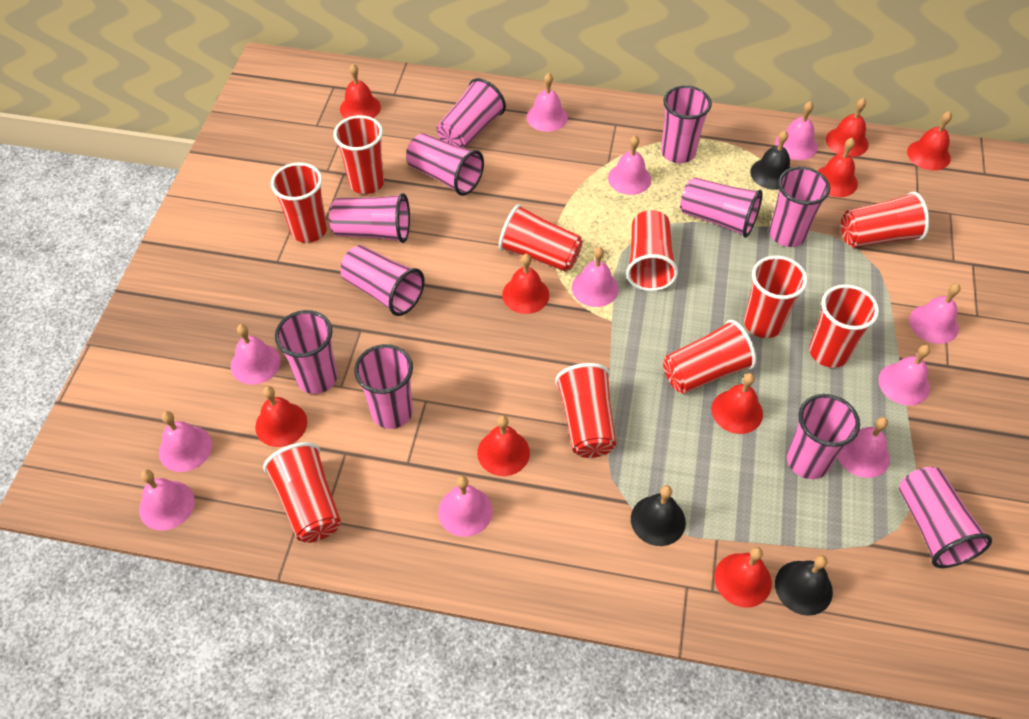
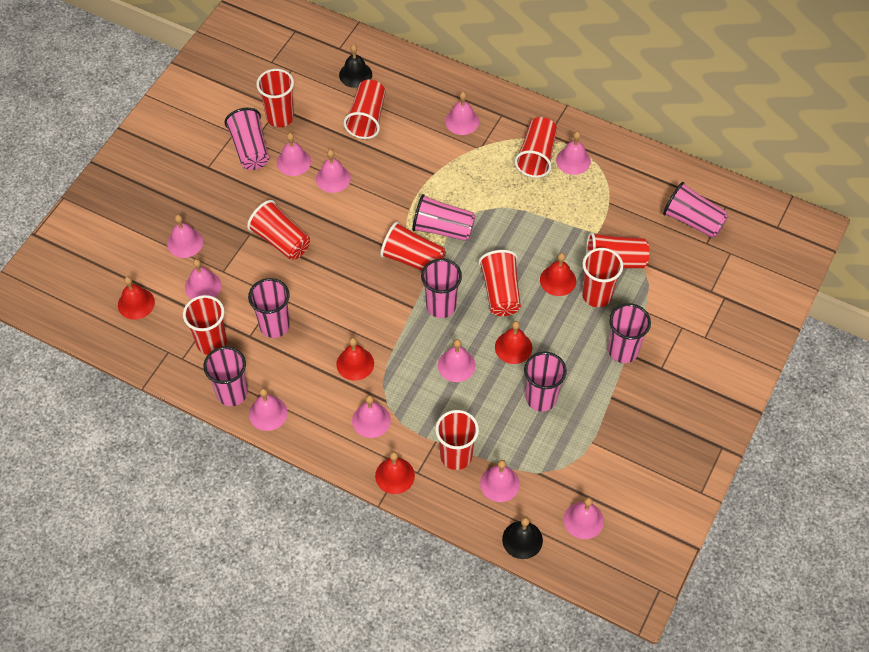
black bell: [631,485,686,546] [750,130,790,190] [775,555,833,616] = 3 -> [339,44,372,88] [502,517,543,559] = 2
pink cup: [275,310,337,394] [329,193,410,243] [341,245,425,316] [354,344,413,429] [406,133,484,196] [437,78,506,148] [661,85,712,163] [680,177,763,238] [769,167,830,247] [787,394,860,479] [899,467,992,568] = 11 -> [203,346,248,406] [224,108,269,170] [248,278,290,338] [412,194,475,241] [421,258,462,318] [524,352,567,412] [608,303,651,363] [663,182,728,238] = 8
red bell: [255,386,307,447] [340,64,381,119] [477,415,530,476] [502,254,549,314] [711,373,763,434] [714,547,772,608] [817,138,858,197] [826,98,868,157] [907,111,952,171] = 9 -> [118,276,155,320] [336,338,374,380] [375,452,415,494] [495,321,532,364] [540,253,576,296] = 5

